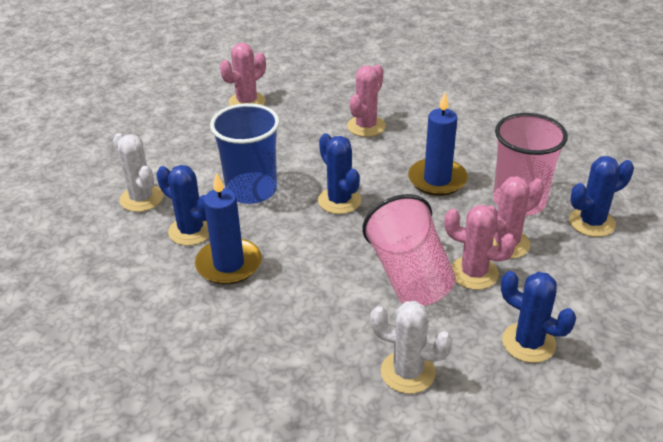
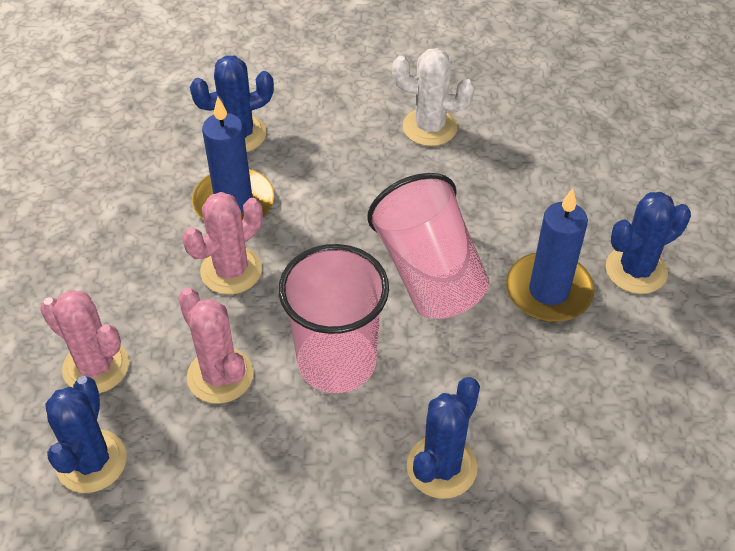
blue cup: [210,103,280,204] = 1 -> none = 0
pink cactus: [220,43,266,106] [347,65,386,137] [444,205,516,290] [488,176,544,259] = 4 -> [40,290,129,393] [178,288,254,404] [182,192,263,295] = 3
white cactus: [113,133,163,212] [370,301,452,394] = 2 -> [392,48,475,146] = 1

